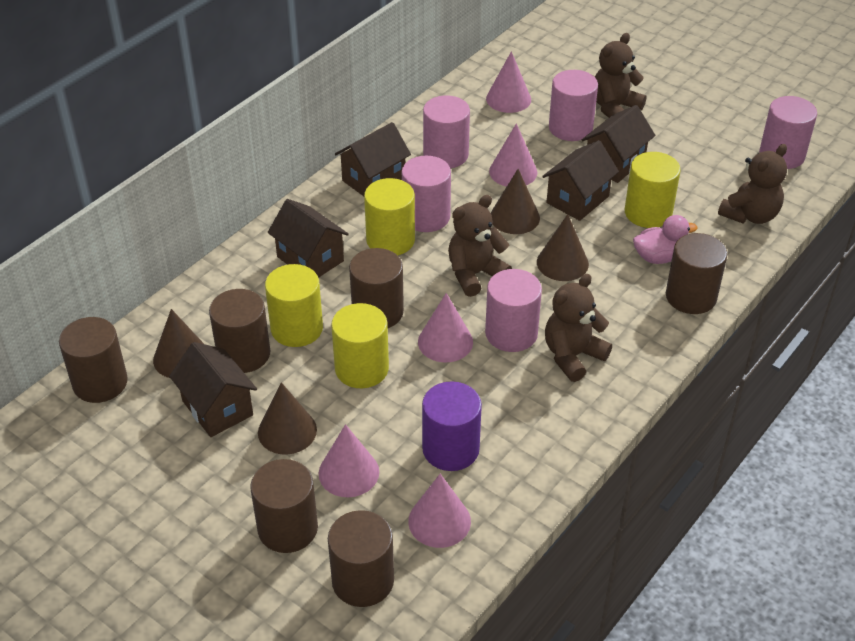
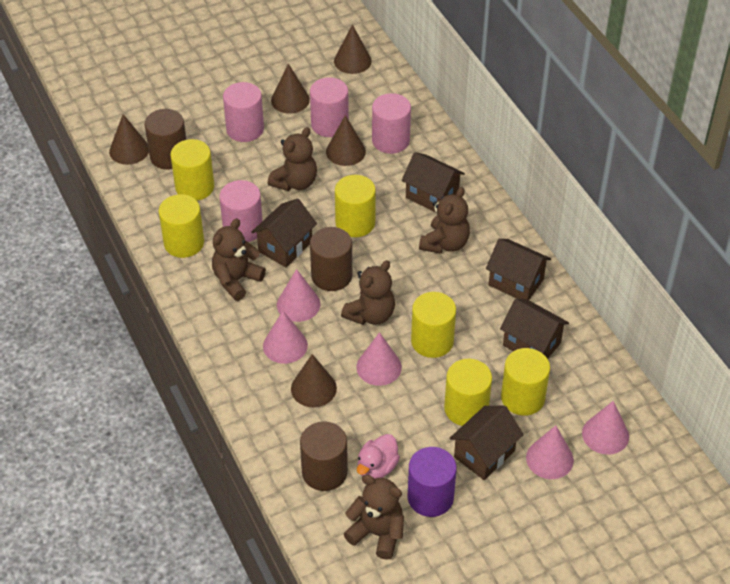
brown cone: [153,309,204,378] [258,382,317,455] [491,169,540,234] [537,214,589,281] = 4 -> [109,114,149,165] [271,63,310,113] [291,354,337,407] [326,115,366,166] [334,24,372,74] = 5
brown cylinder: [59,317,128,403] [209,289,270,373] [250,459,318,553] [328,510,394,607] [349,248,404,328] [666,233,727,314] = 6 -> [144,109,186,169] [300,421,348,491] [310,227,352,291] = 3
brown teddy bear: [448,195,512,297] [545,274,612,382] [595,33,647,118] [718,144,787,224] = 4 -> [212,219,266,301] [268,127,317,191] [341,260,395,325] [344,474,404,560] [419,187,470,254] = 5
pink cylinder: [402,156,451,232] [423,96,470,168] [485,269,542,352] [549,70,598,141] [759,96,817,169] = 5 -> [219,180,263,242] [223,82,264,142] [310,77,349,137] [372,93,411,154] = 4
yellow cylinder: [265,264,323,347] [331,303,389,388] [364,178,415,255] [625,152,681,228] = 4 -> [159,194,204,258] [170,139,214,201] [335,175,376,237] [411,292,456,358] [444,359,492,426] [501,348,550,416] = 6

